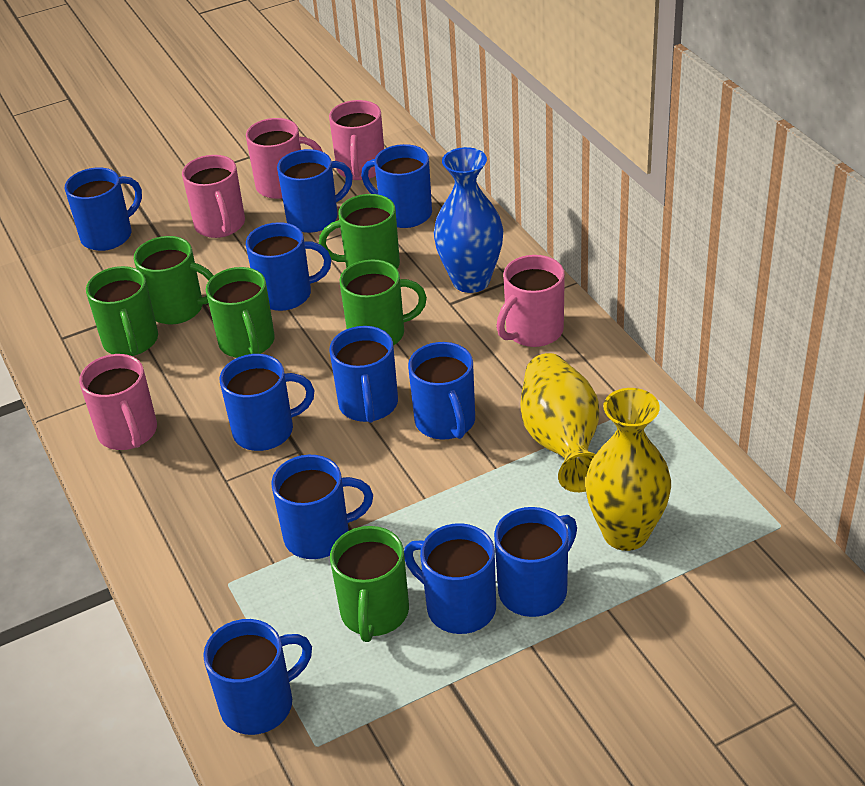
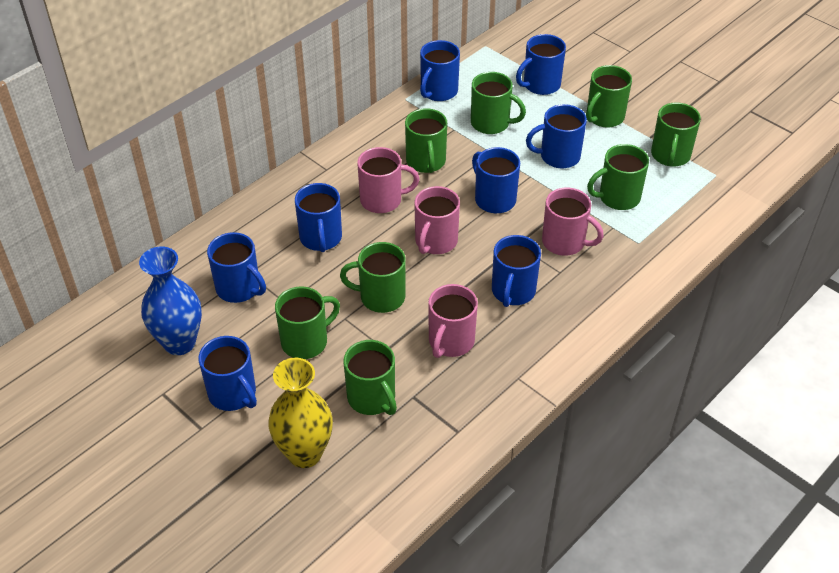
blue mug: [64,167,142,251] [203,619,312,735] [219,354,315,451] [246,222,331,311] [271,455,373,559] [277,149,353,233] [330,326,398,423] [361,144,432,228] [404,523,496,634] [408,342,475,439] [494,507,577,617] = 11 -> [198,336,257,411] [207,232,266,303] [295,183,342,252] [420,40,460,101] [472,147,520,213] [492,235,541,307] [516,34,566,95] [526,104,587,168] = 8
green mug: [86,266,158,356] [134,236,214,324] [206,267,275,358] [319,194,400,269] [330,526,409,642] [340,260,427,345] = 6 -> [275,286,340,359] [340,242,406,313] [344,340,397,415] [405,108,447,173] [471,72,526,134] [586,65,632,128] [587,144,649,210] [651,102,701,167] = 8
pink mug: [79,354,157,450] [182,155,245,238] [246,118,323,199] [329,100,384,180] [496,255,565,347] = 5 -> [357,147,420,213] [415,186,460,254] [428,284,478,358] [542,187,604,256] = 4
yellow vase: [521,353,599,492] [585,388,671,551] = 2 -> [268,358,333,468] = 1

